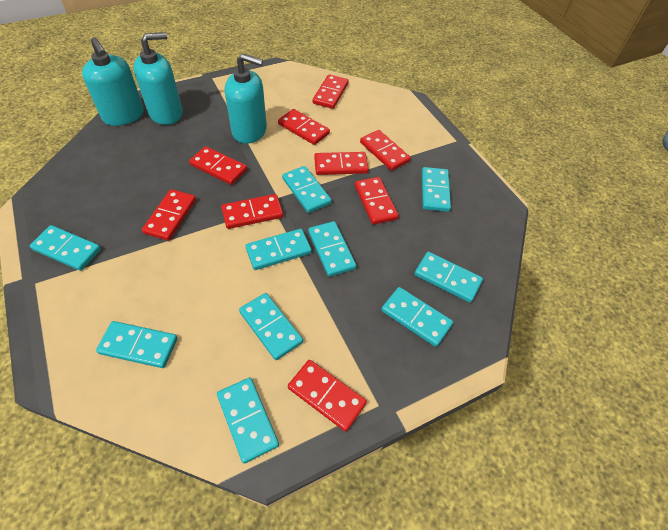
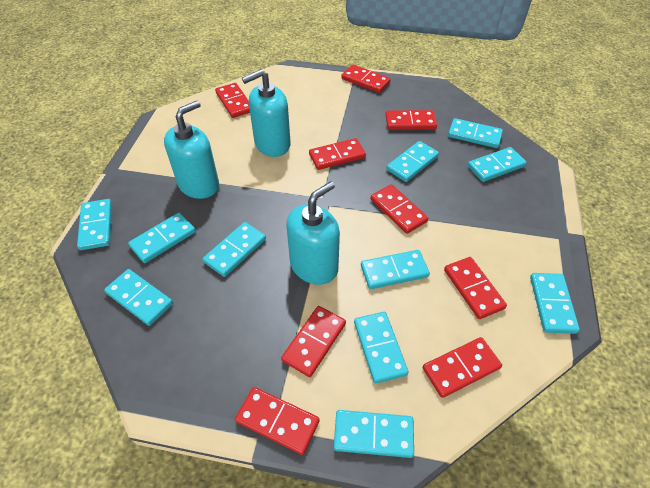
turquoise domino: [30,225,101,271] [96,321,178,368] [217,378,279,464] [239,293,303,360] [245,229,312,270] [282,166,332,213] [308,221,356,277] [381,287,453,347] [414,252,483,303] [422,167,451,212] = 10 -> [77,199,112,250] [104,269,173,326] [128,213,196,263] [203,222,266,277] [334,410,414,458] [354,312,409,383] [361,250,430,289] [386,141,439,182] [448,118,503,148] [468,147,527,182] [530,273,580,334] = 11

